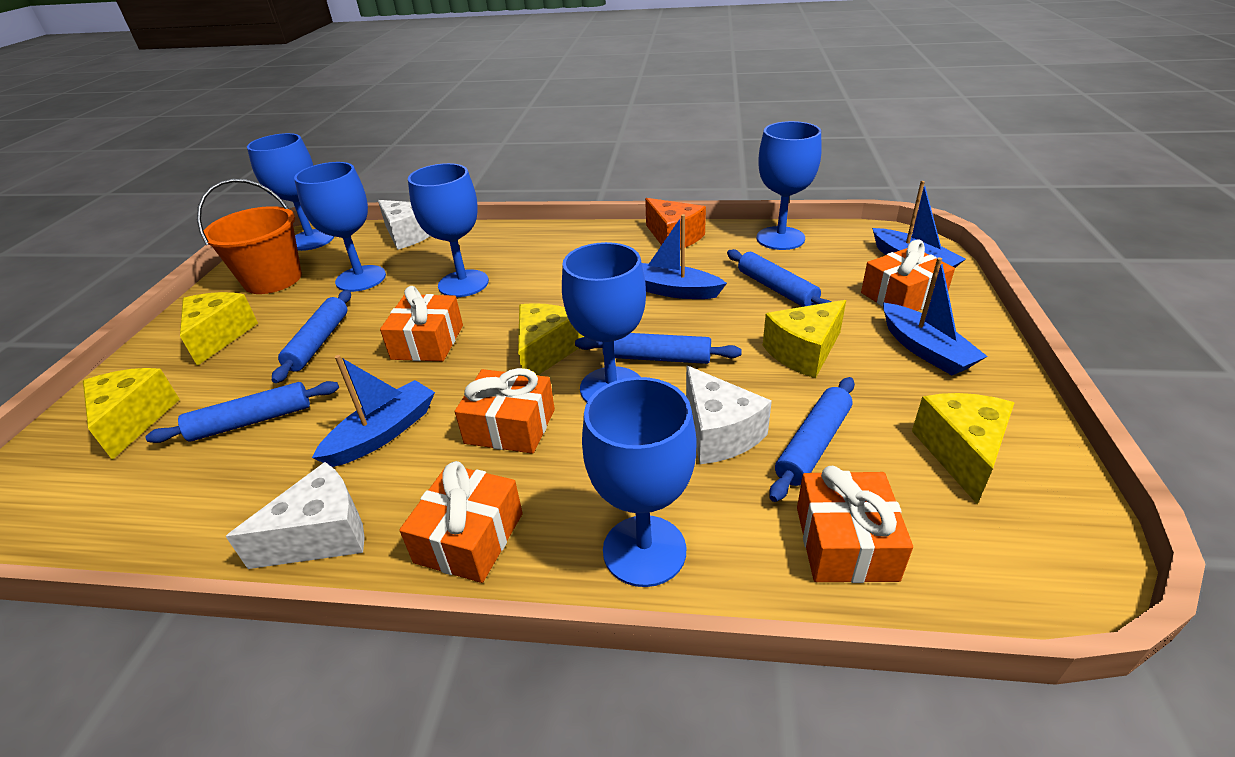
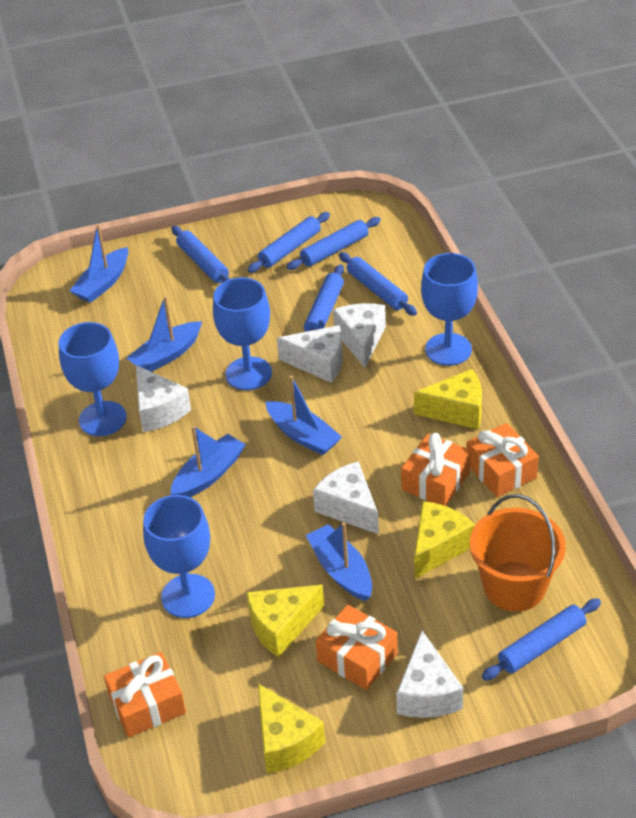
blue boat: [312,355,435,467] [642,214,727,299] [872,181,966,268] [883,257,988,375] = 4 -> [70,224,128,303] [127,296,202,372] [170,426,246,497] [266,376,342,455] [306,522,372,601] = 5
blue goblet: [247,133,334,251] [294,162,386,292] [408,163,489,297] [562,242,646,402] [582,377,696,587] [756,121,822,250] = 6 -> [59,322,127,436] [143,495,215,618] [213,278,272,390] [421,253,478,366] = 4
blue rolling pin: [145,381,339,443] [272,290,351,383] [575,333,742,364] [727,249,832,307] [769,377,855,502] = 5 -> [172,226,230,283] [248,212,330,273] [287,217,381,270] [304,264,344,332] [339,252,417,316] [482,598,601,681] = 6
orange cheese: [645,198,706,249] = 1 -> none = 0
orange gift: [380,286,463,361] [399,461,523,583] [455,368,555,454] [797,466,913,583] [861,240,955,311] = 5 -> [104,652,186,738] [316,605,398,690] [401,433,471,506] [466,423,539,497] = 4
white cheese: [225,462,365,569] [378,200,430,250] [686,366,772,464] = 3 -> [136,365,191,432] [277,325,342,383] [313,461,379,534] [333,303,386,368] [396,631,463,718] = 5
yellow cheese: [83,368,180,460] [180,292,258,366] [518,303,584,376] [763,300,846,378] [912,393,1014,504] = 5 -> [246,585,324,657] [258,684,325,774] [414,369,482,429] [414,501,475,579] = 4

